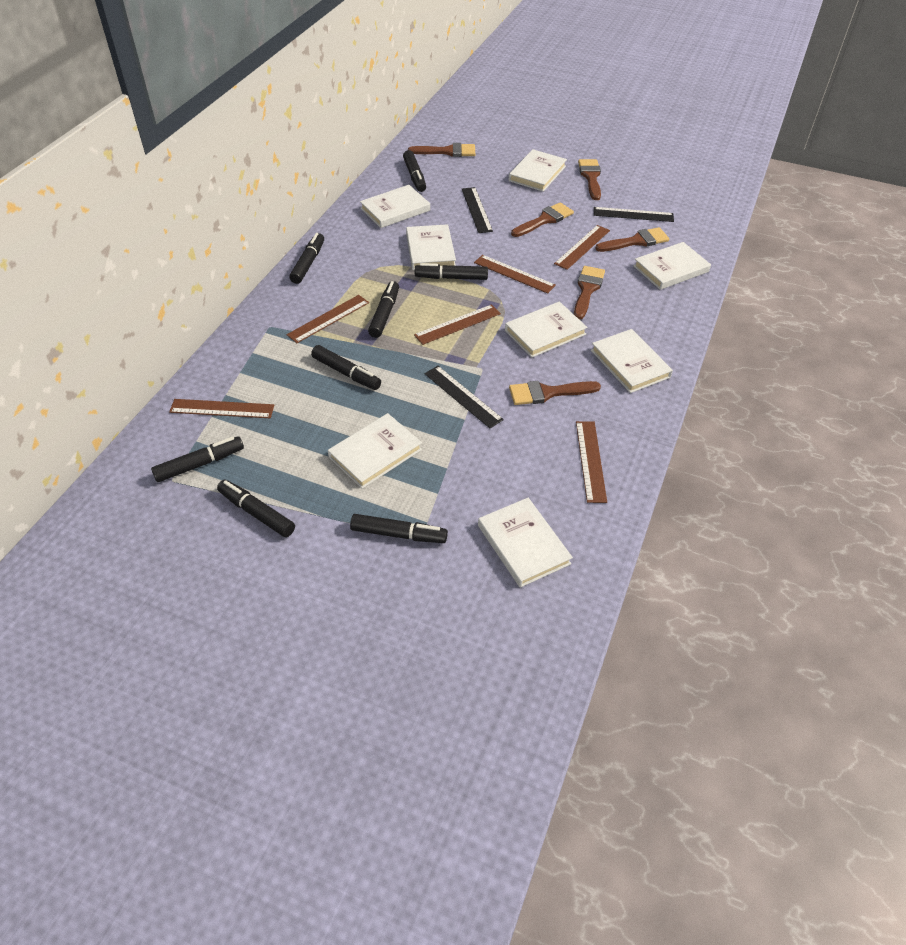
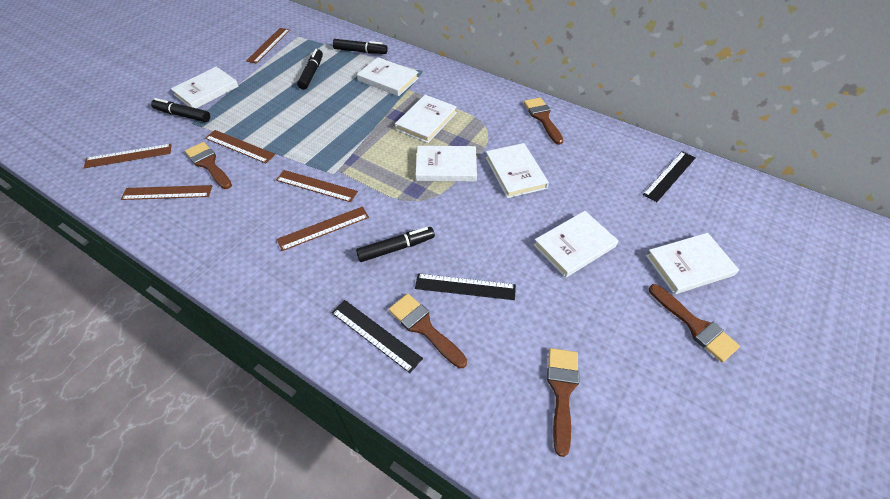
black marker: [151,436,244,482] [217,480,295,537] [289,233,324,284] [311,345,381,390] [350,514,448,543] [368,281,399,338] [403,150,426,192] [415,263,488,280] = 8 -> [151,98,210,122] [297,49,323,90] [333,39,388,54] [356,227,435,262] = 4
brown brush: [408,143,475,157] [509,381,601,405] [511,203,574,237] [574,266,605,320] [578,159,601,200] [595,227,669,252] = 6 -> [185,142,232,189] [389,294,467,368] [524,98,564,145] [547,348,579,457] [649,284,740,362] = 5
white book: [328,413,422,489] [360,185,430,228] [406,224,456,270] [478,498,573,588] [505,302,588,358] [509,149,567,192] [591,329,673,393] [633,242,711,290] = 8 -> [171,67,239,108] [357,57,419,96] [395,95,457,143] [415,146,477,181] [485,143,549,198] [534,211,619,278] [646,233,739,294] = 7

